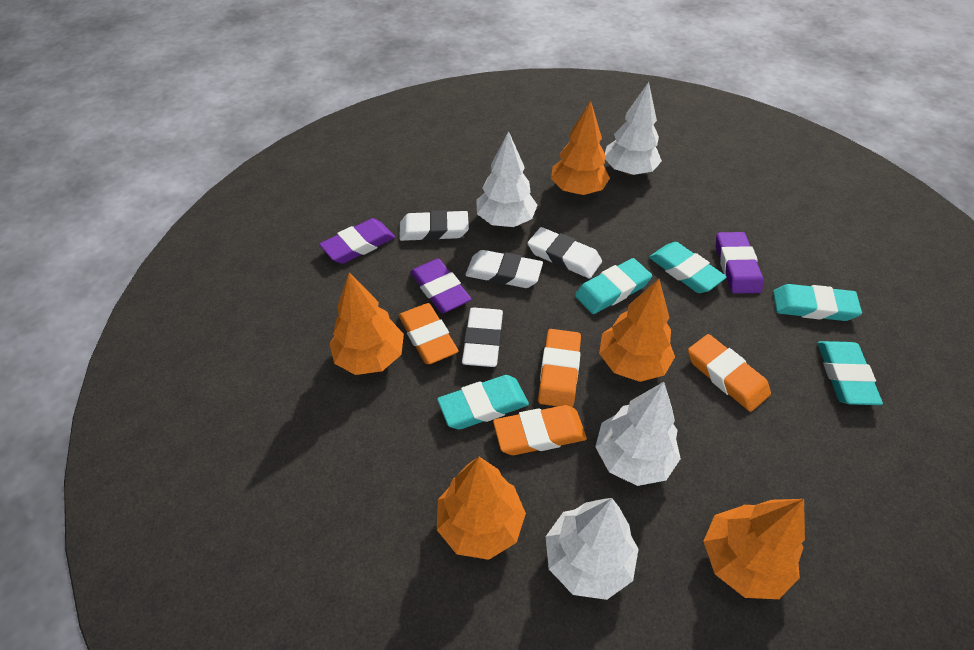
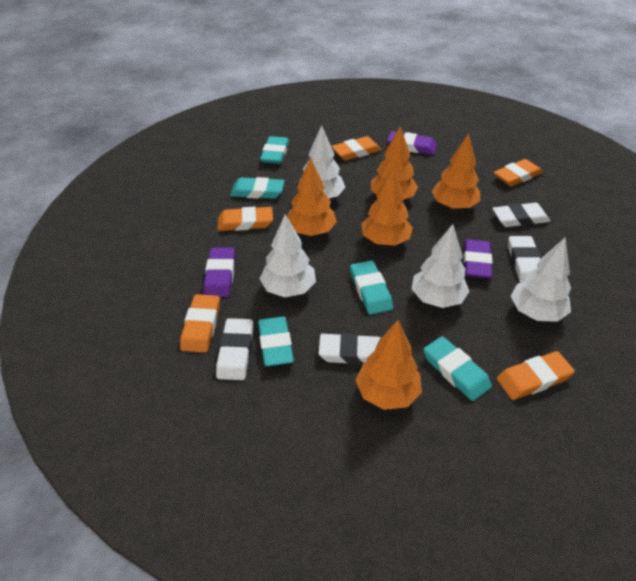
orange eraser: [398,303,459,364] [493,405,587,455] [538,329,581,407] [688,334,771,412] = 4 -> [180,294,220,353] [218,207,273,231] [331,136,381,161] [494,159,542,186] [497,351,575,400] = 5

